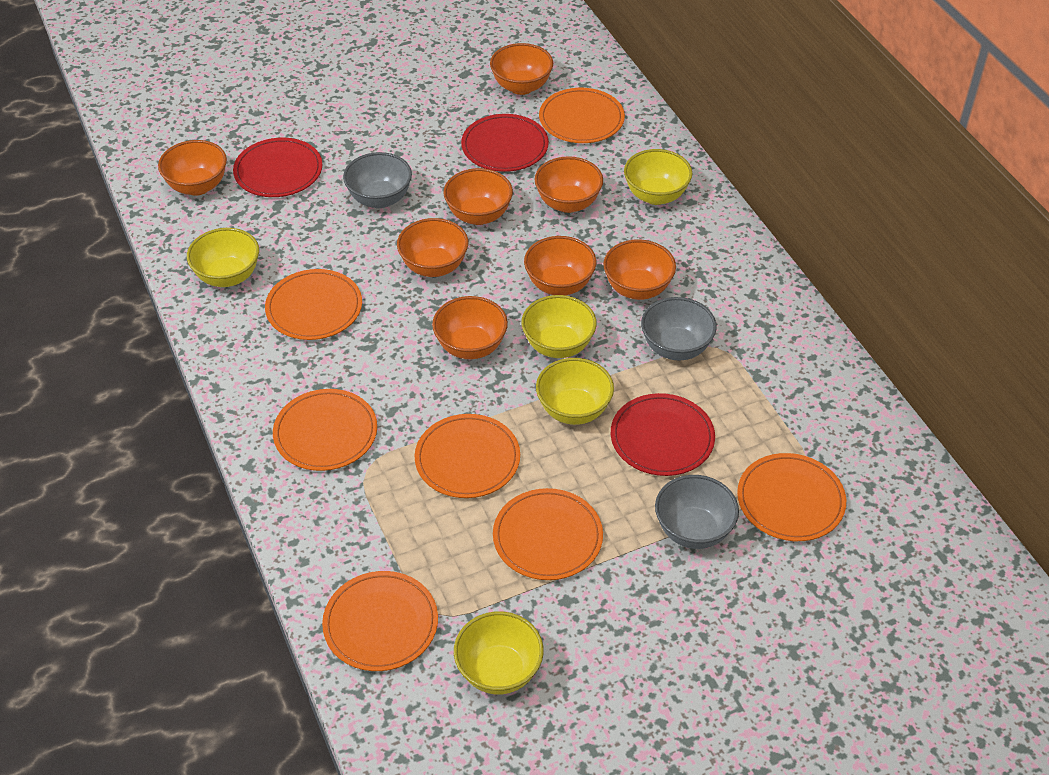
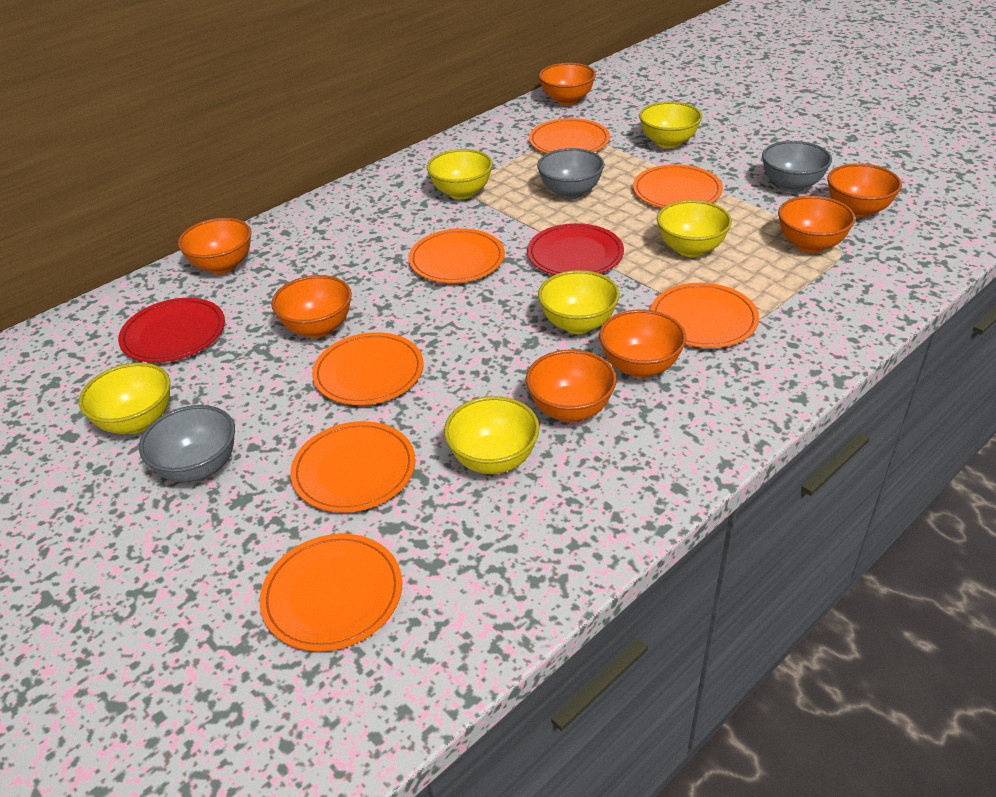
orange bowl: [158,140,227,196] [397,218,468,277] [432,296,508,359] [444,168,513,225] [490,43,553,95] [524,236,596,295] [535,156,603,213] [603,240,676,300] = 8 -> [178,218,251,274] [271,275,352,338] [526,349,617,422] [539,63,596,105] [599,309,686,378] [778,196,855,253] [827,163,902,218] = 7
red plate: [233,138,322,197] [461,114,549,172] [611,393,715,476] = 3 -> [118,298,225,363] [527,223,624,275] = 2
yellow bowl: [187,228,259,287] [454,611,544,695] [521,295,597,358] [536,358,614,425] [624,149,693,205] = 5 -> [79,363,170,434] [427,149,493,200] [444,396,540,474] [538,270,620,334] [639,102,702,149] [657,200,732,257] = 6

